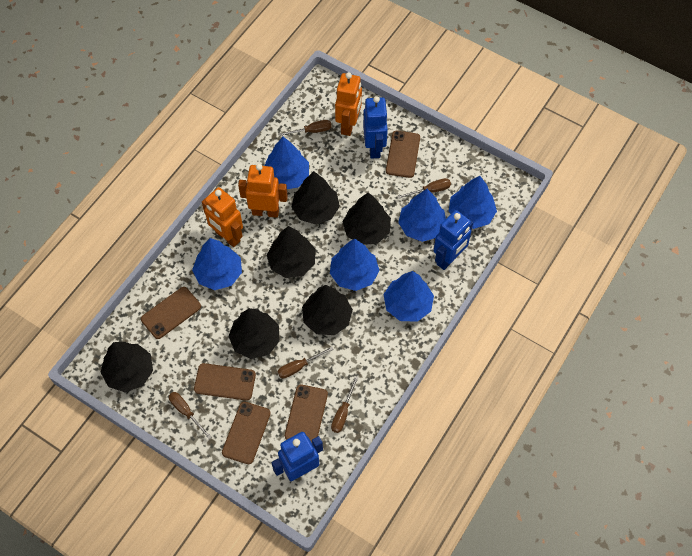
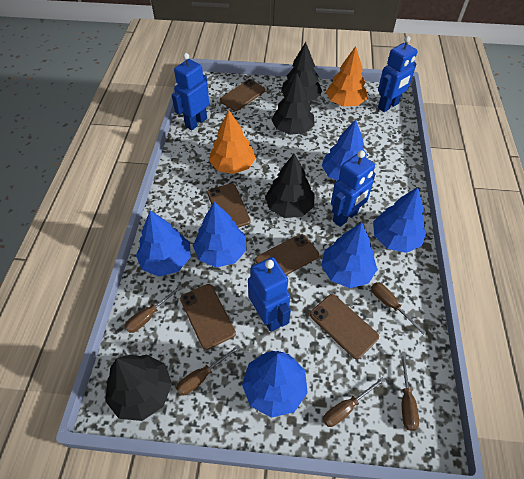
black tree: [100,342,153,392] [228,308,280,359] [266,226,316,278] [291,171,340,225] [302,285,353,335] [343,192,391,245] = 6 -> [105,354,172,421] [265,154,314,218] [271,73,315,135] [281,42,322,101] = 4
blue robot: [271,432,323,482] [363,96,388,159] [433,210,473,270] = 3 -> [172,53,209,130] [248,257,291,332] [331,150,376,227] [378,36,418,112] = 4
orange robot: [202,187,243,247] [238,164,288,218] [335,72,362,136] = 3 -> none = 0
orange tree: none = 0 -> [209,110,256,174] [326,46,367,107] = 2

